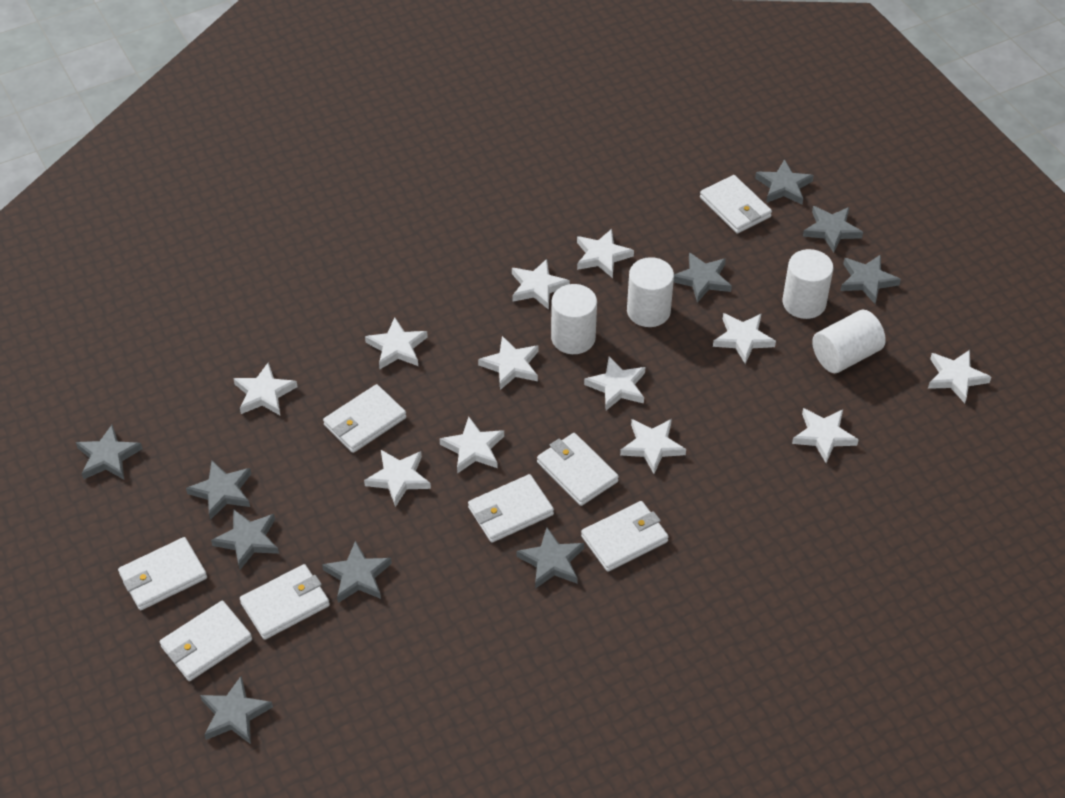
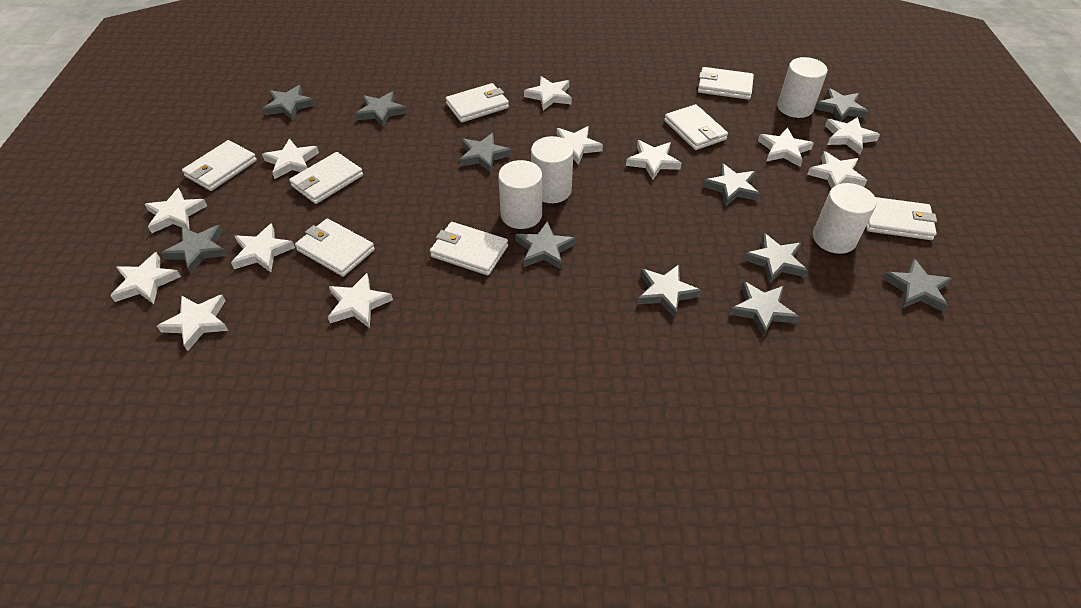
grey star: [76,425,143,480] [186,461,251,520] [200,676,273,744] [211,509,279,570] [322,541,392,603] [516,527,584,589] [674,252,732,303] [755,159,814,205] [803,206,863,253] [840,255,901,304] = 10 -> [161,225,227,274] [263,85,315,120] [355,91,407,127] [459,133,512,173] [515,221,576,270] [637,265,702,318] [702,163,760,206] [729,281,799,337] [743,233,808,284] [815,88,869,122] [882,259,952,312] = 11

